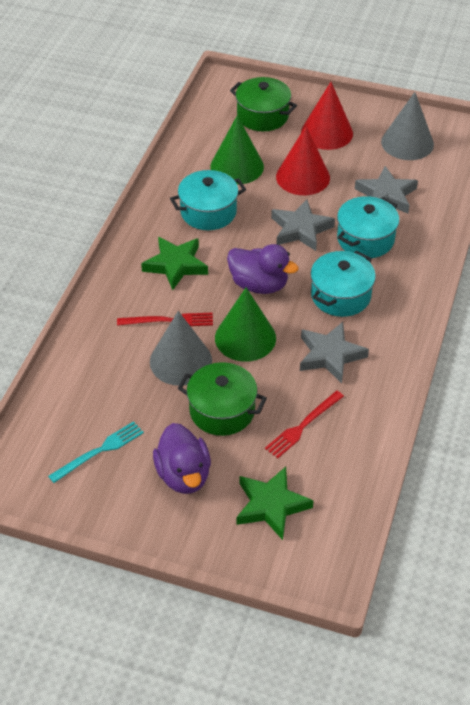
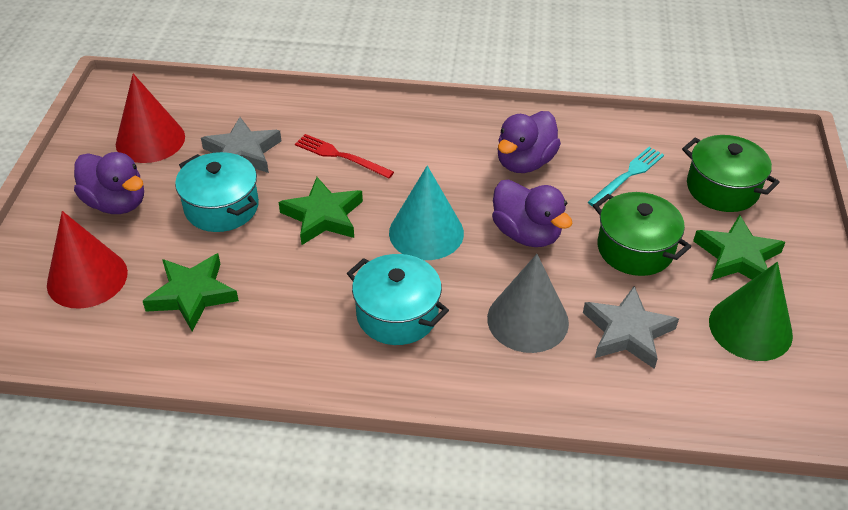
green cone: [210,115,264,185] [215,288,276,362] = 2 -> [709,262,793,361] = 1
green star: [141,237,208,290] [237,467,314,540] = 2 -> [143,253,239,332] [279,177,363,245] [693,215,786,280] = 3
grey cone: [150,311,212,386] [381,92,434,160] = 2 -> [487,254,569,353] = 1
grey star: [271,199,335,251] [300,322,369,383] [355,166,418,214] = 3 -> [201,117,281,173] [583,286,679,369] = 2
purple duck: [153,423,211,494] [227,244,299,294] = 2 -> [74,152,144,214] [492,180,573,247] [498,111,561,173] = 3
red fork: [117,313,213,326] [265,391,344,459] = 2 -> [295,134,394,179] = 1
turquoise cone: none = 0 -> [389,166,464,260] = 1
turquoise pot: [170,170,246,230] [310,251,376,317] [337,196,399,258] = 3 -> [175,152,259,232] [347,254,449,345] = 2

